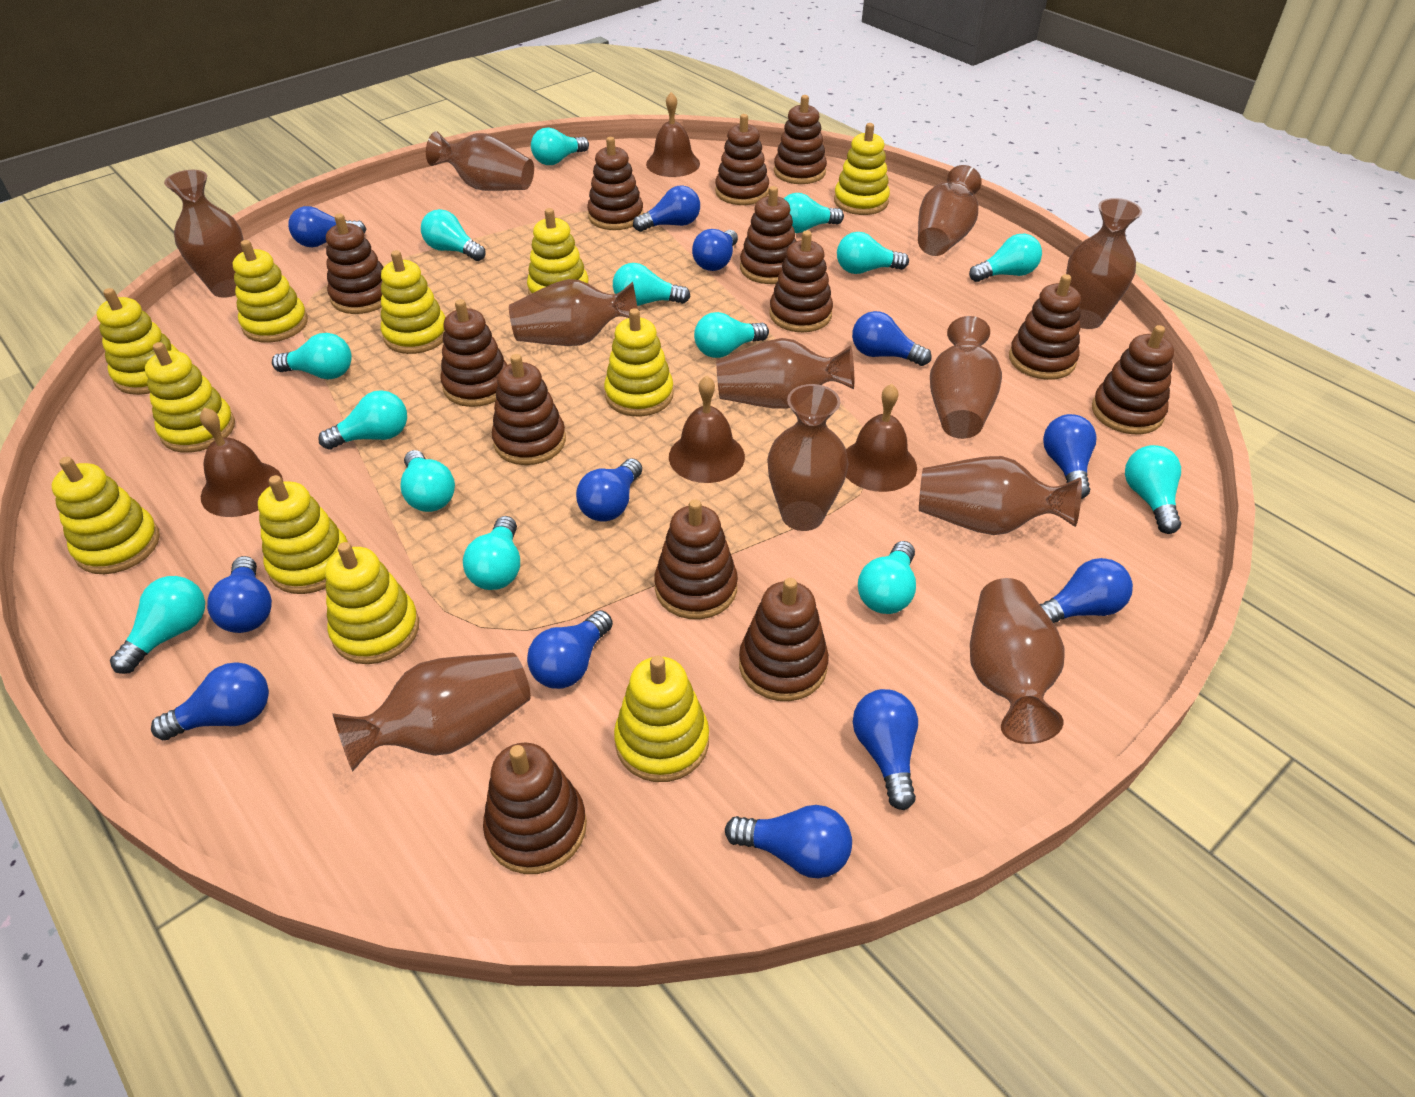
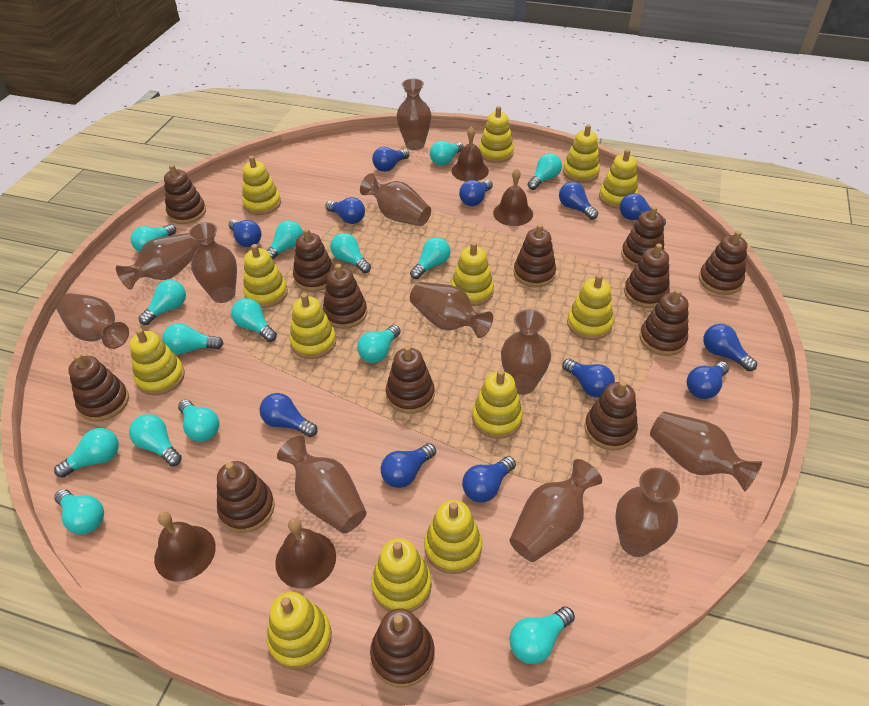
turquoise light bulb: [110,576,205,674] [272,333,352,379] [318,390,407,450] [400,450,455,512] [421,209,485,261] [463,516,520,590] [531,128,589,165] [613,263,691,306] [694,312,769,358] [784,193,844,233] [837,232,909,274] [858,541,916,614] [969,234,1042,282] [1125,445,1181,534] = 14 -> [54,428,119,478] [54,489,104,534] [129,414,182,466] [131,224,176,252] [139,280,186,325] [162,323,224,354] [178,400,219,442] [231,298,277,342] [267,220,303,259] [330,233,371,273] [357,325,401,363] [410,237,450,279] [430,141,464,166] [510,606,575,664] [528,153,562,190] = 15
yellow stacking toy: [52,457,160,574] [96,288,178,395] [145,342,235,453] [233,240,308,343] [258,475,348,594] [325,542,419,664] [381,250,446,354] [527,208,589,295] [604,308,674,416] [614,656,709,782] [834,123,890,215] = 11 -> [130,328,185,396] [242,156,281,215] [243,244,288,308] [267,592,332,670] [290,293,336,359] [371,538,432,612] [424,500,482,574] [451,242,494,306] [472,369,523,439] [479,106,514,163] [563,124,600,183] [567,274,614,340] [599,149,638,209] = 13

